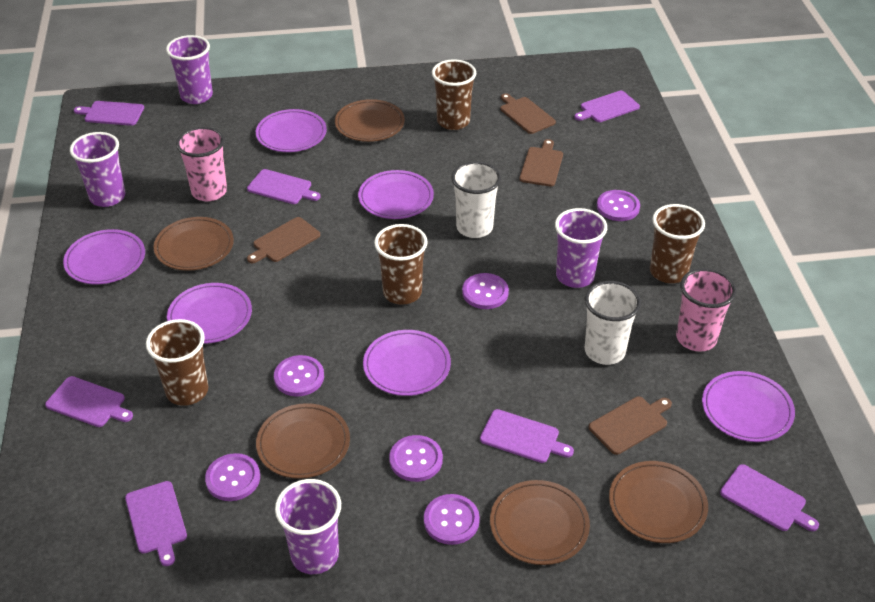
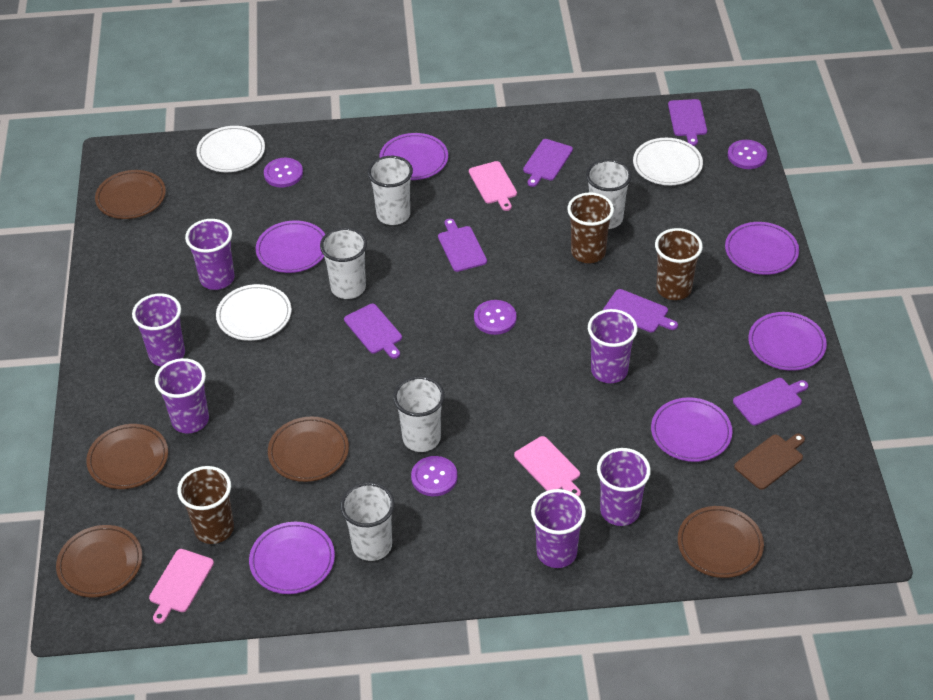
brown cup: [146,319,208,406] [374,224,428,305] [432,59,476,130] [650,204,705,283] = 4 -> [177,466,234,544] [567,192,614,263] [655,228,703,300] = 3
brown cutting board: [247,217,320,263] [500,93,556,134] [519,139,563,187] [589,397,672,455] = 4 -> [734,433,805,490] = 1
pink cup: [176,127,227,201] [676,268,736,352] = 2 -> none = 0
pink cutting board: none = 0 -> [149,549,214,624] [469,161,517,211] [514,436,581,497] = 3
purple button: [205,453,260,501] [274,355,324,397] [389,435,443,482] [424,494,480,545] [462,273,509,309] [597,190,640,221] = 6 -> [264,158,303,188] [411,456,458,496] [474,300,517,335] [728,140,767,169] = 4
purple cup: [70,132,126,207] [166,35,213,104] [275,479,341,574] [555,208,607,288] = 4 -> [132,293,185,367] [155,358,209,434] [185,219,235,290] [531,489,586,568] [588,309,637,383] [597,448,651,526] = 6
purple cutting board: [45,376,133,427] [74,101,144,126] [125,481,187,566] [247,169,320,204] [480,409,574,463] [574,90,640,122] [720,464,819,531] = 7 -> [344,304,402,359] [438,219,487,272] [523,139,573,187] [603,289,678,332] [668,99,707,146] [733,378,808,426] = 6
white cup: [451,161,501,238] [585,281,641,365] = 2 -> [320,228,367,299] [340,482,395,561] [368,156,413,225] [393,376,445,452] [586,159,632,229] = 5
white plate: none = 0 -> [196,126,265,172] [216,284,292,341] [633,138,703,185] = 3

